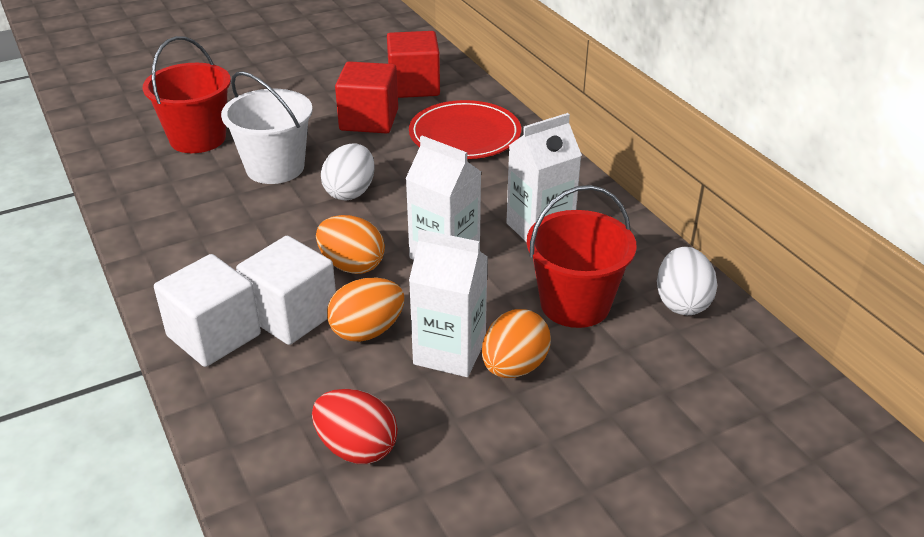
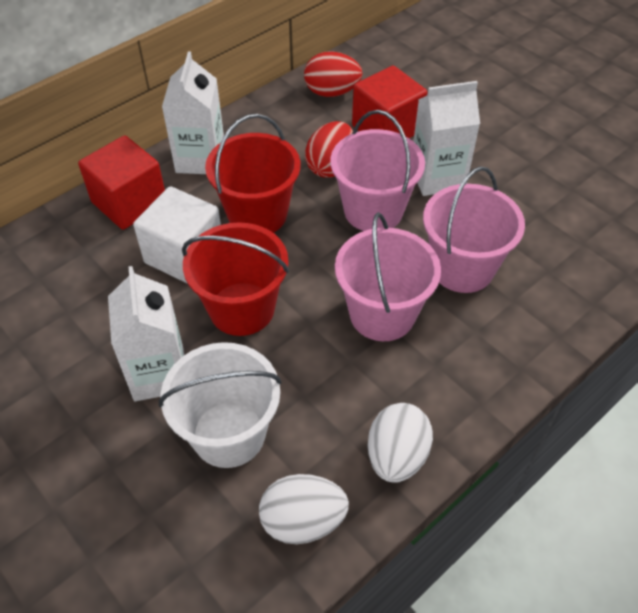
orange egg: [316,215,385,274] [327,277,404,342] [482,309,551,378] = 3 -> none = 0
pink bucket: none = 0 -> [330,110,425,231] [335,212,441,341] [423,166,525,293] = 3
red egg: [312,389,398,464] = 1 -> [304,51,362,97] [305,121,353,178] = 2
red plate: [409,100,521,159] = 1 -> none = 0
white cube: [154,254,261,367] [236,236,336,345] = 2 -> [133,186,221,284] = 1

